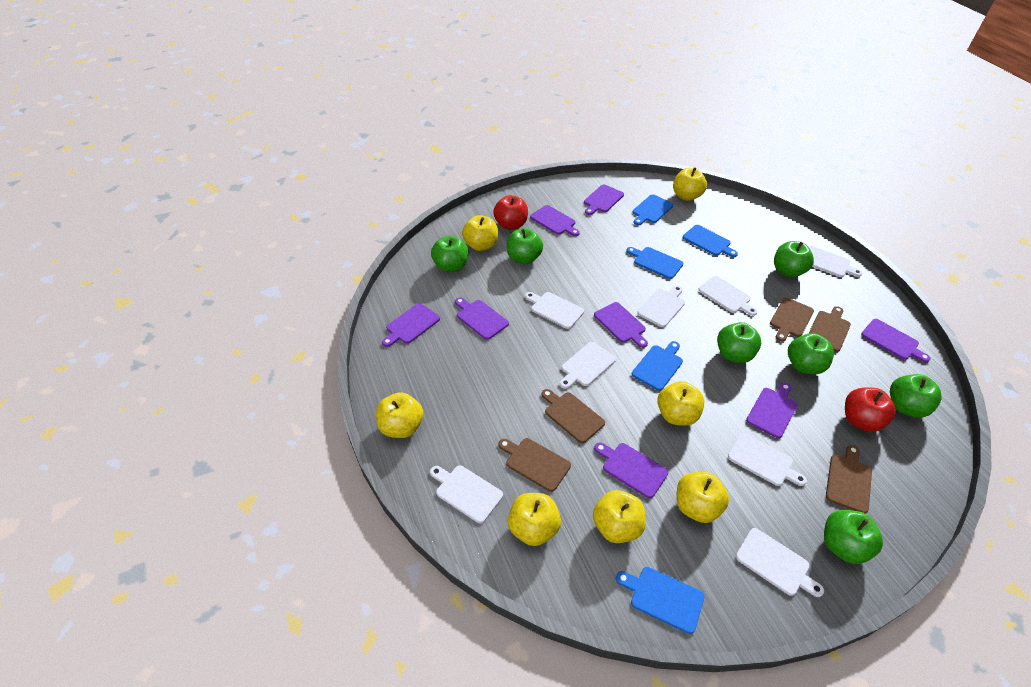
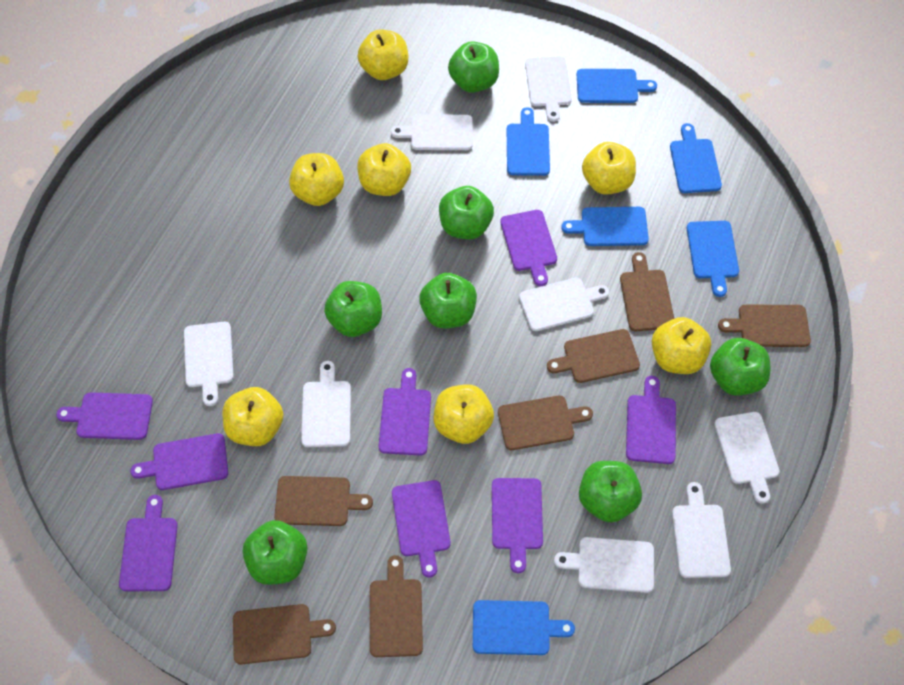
blue cutting board: [616,567,704,634] [626,247,683,279] [632,341,683,391] [633,194,674,225] [683,225,738,257] = 5 -> [473,600,575,655] [507,107,550,176] [561,207,649,246] [577,69,657,103] [670,123,722,193] [687,221,739,297] = 6
brown cutting board: [499,438,571,492] [541,389,605,443] [770,298,814,342] [808,306,851,352] [826,445,872,514] = 5 -> [233,604,336,665] [274,476,373,526] [370,555,423,657] [498,395,593,450] [547,329,640,383] [620,252,674,331] [718,305,811,347] = 7
red apple: [493,195,528,230] [845,388,896,432] = 2 -> none = 0

